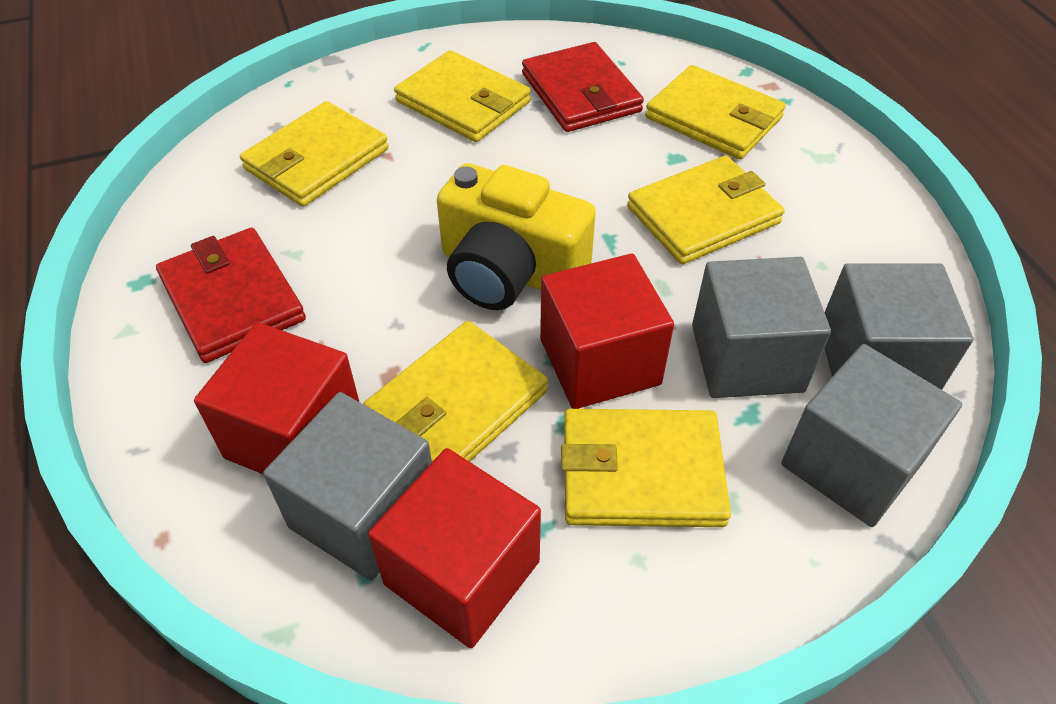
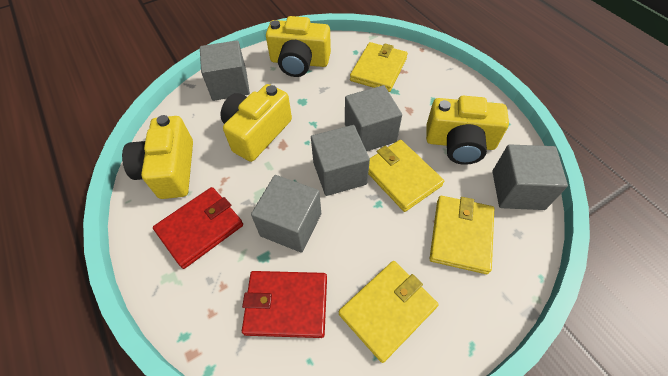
grey cube: [263,392,432,581] [692,257,831,398] [781,344,962,527] [825,263,973,390] = 4 -> [200,40,250,101] [251,175,321,253] [311,125,370,196] [345,85,402,151] [492,144,568,210] = 5
red cube: [194,322,359,474] [368,448,541,649] [540,254,674,409] = 3 -> none = 0
yellow camera: [437,163,596,310] = 1 -> [122,115,193,199] [221,84,292,162] [266,16,331,77] [426,96,509,165] = 4
yellow wallet: [240,101,389,207] [364,321,548,462] [394,50,531,142] [561,409,731,527] [627,155,785,265] [645,65,786,160] = 6 -> [339,261,439,363] [350,42,408,92] [368,140,444,212] [429,196,494,274] = 4

